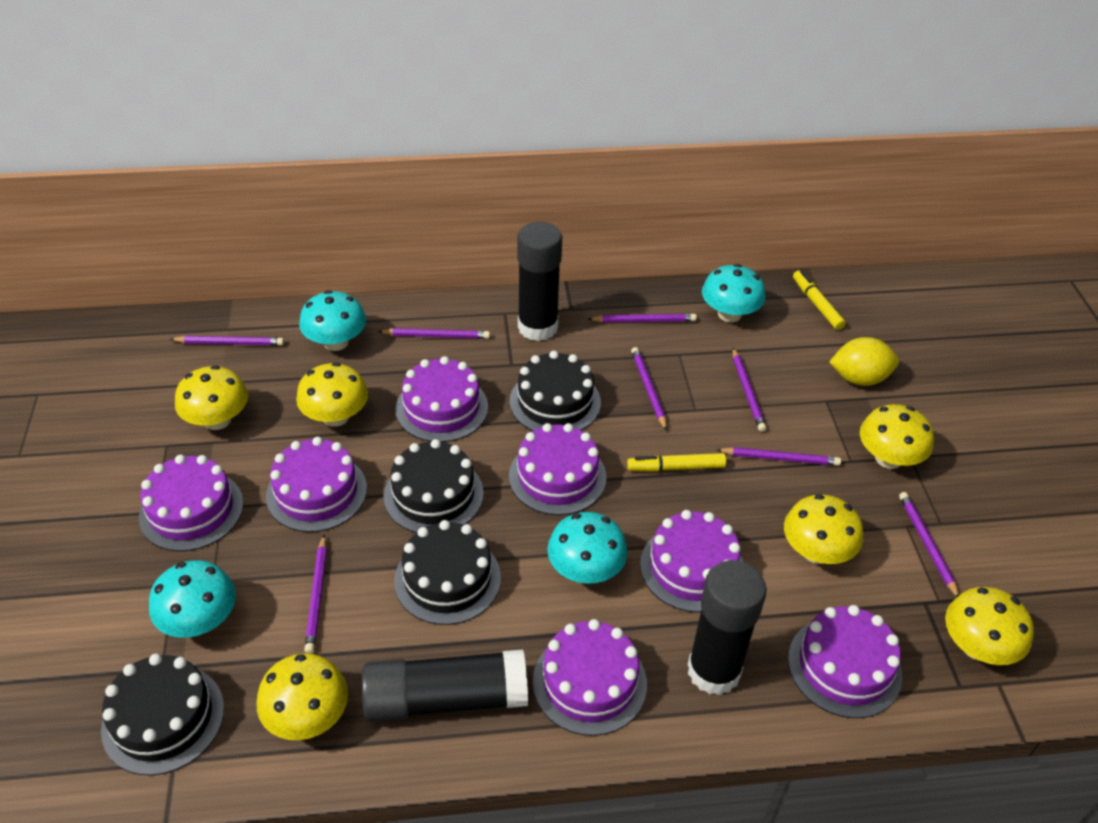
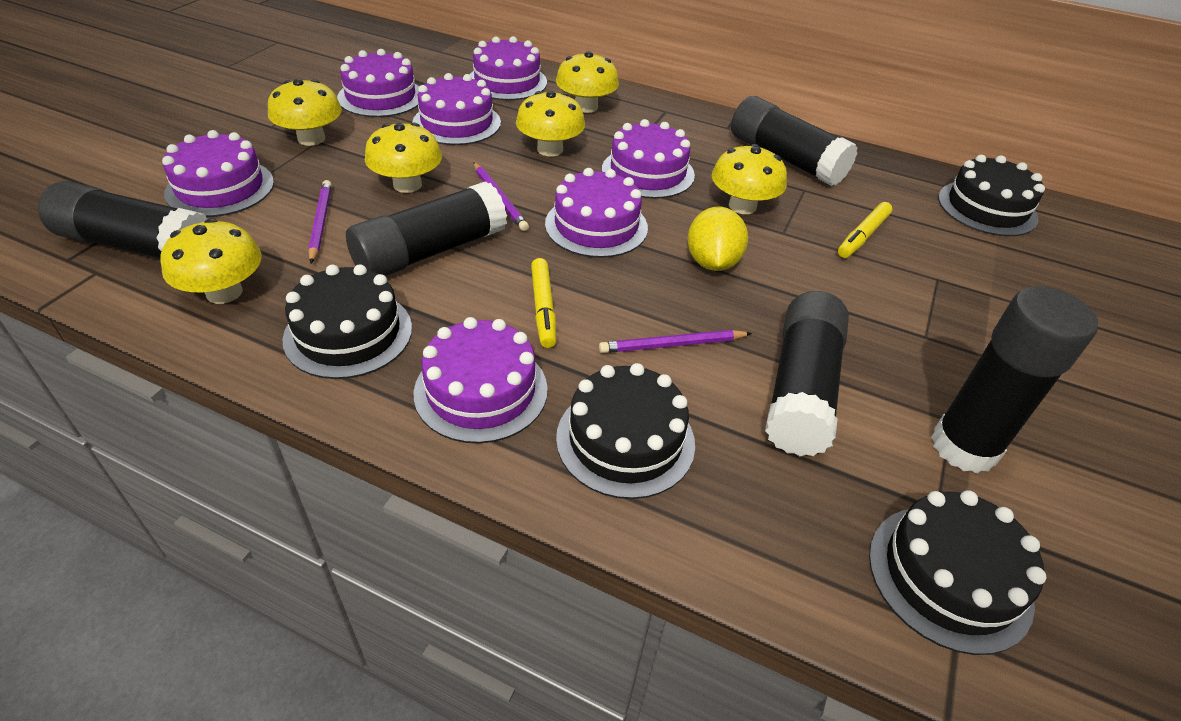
black glue stick: [362,649,528,722] [517,222,562,341] [688,560,767,695] = 3 -> [38,181,208,258] [346,181,507,276] [731,96,858,186] [765,291,849,456] [931,286,1098,473] = 5
purple pencil: [170,336,284,346] [304,535,327,654] [378,328,490,339] [588,314,697,323] [631,347,667,431] [717,447,841,466] [733,348,767,432] [899,492,959,597] = 8 -> [308,180,332,263] [473,162,529,231] [599,330,752,353] = 3
turquoise mushroom: [149,560,236,638] [299,290,366,351] [547,512,628,584] [702,264,766,322] = 4 -> none = 0

